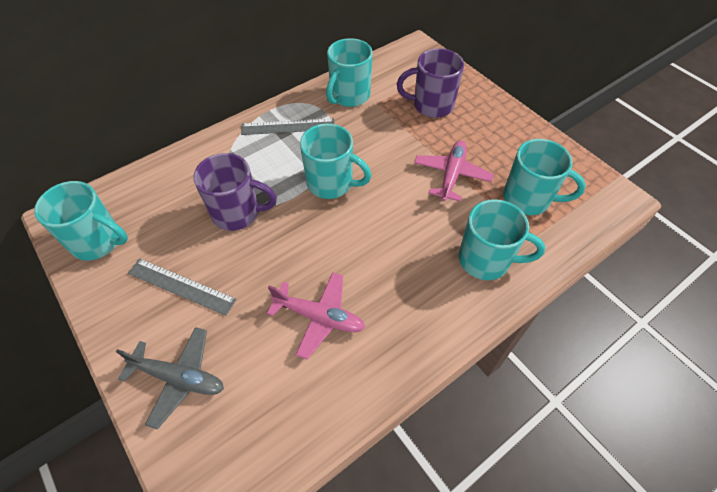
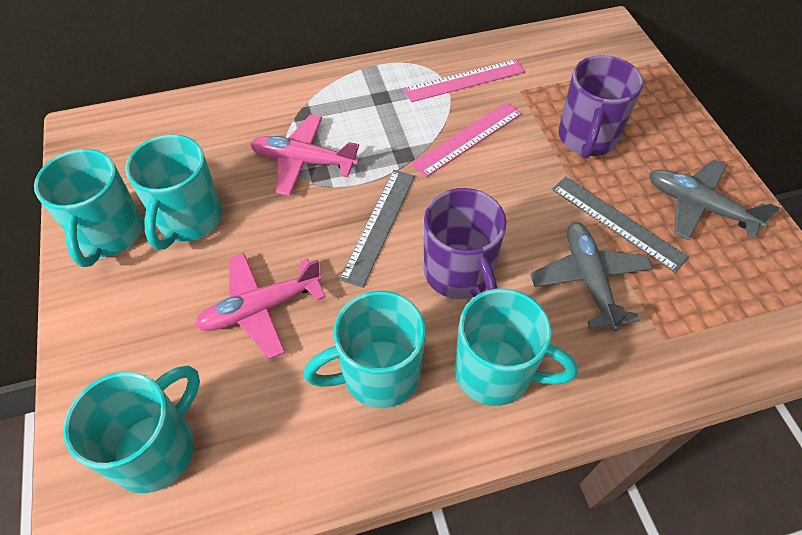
grey plane: [116,327,224,430] = 1 -> [530,222,653,332] [649,160,780,240] = 2
pink ruler: none = 0 -> [404,59,525,102] [411,102,522,177] = 2

